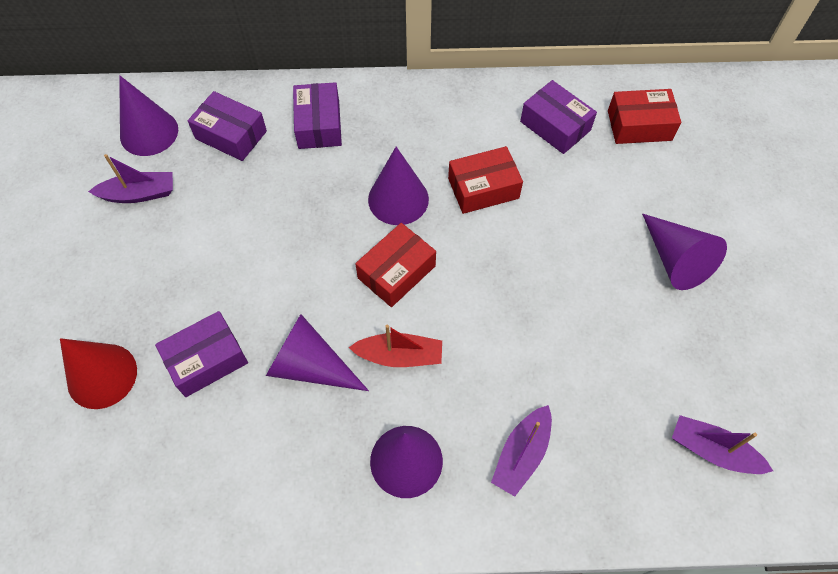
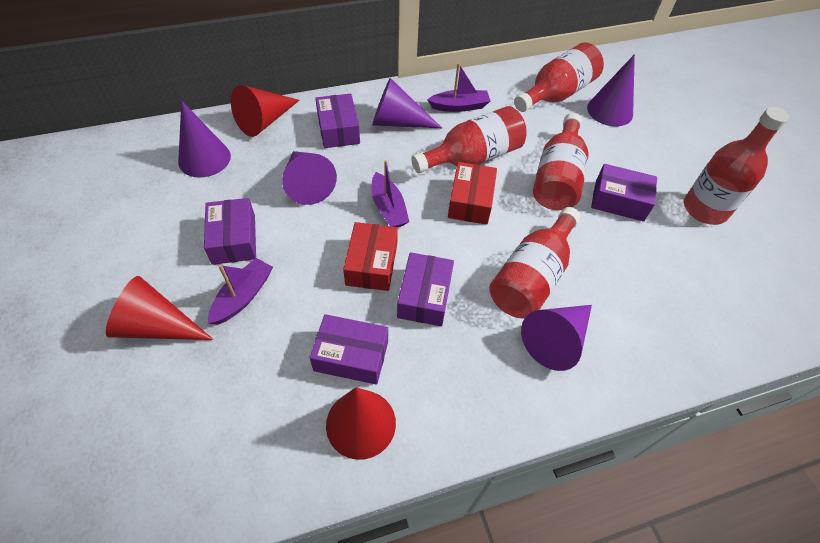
purple box: [155,311,248,397] [188,91,267,161] [293,82,342,149] [520,80,597,154] = 4 -> [204,198,256,265] [310,314,388,385] [315,93,360,148] [397,252,454,326] [591,164,657,222] = 5
red boat: [349,325,442,367] = 1 -> none = 0
red bottle: none = 0 -> [411,106,527,173] [489,207,581,319] [514,42,604,112] [533,113,589,210] [684,107,789,225] = 5
red box: [355,223,436,307] [448,146,523,214] [608,89,681,144] = 3 -> [343,222,398,291] [448,162,497,225] = 2
red cone: [60,338,137,409] = 1 -> [106,276,214,340] [231,85,299,137] [326,387,396,460] = 3

